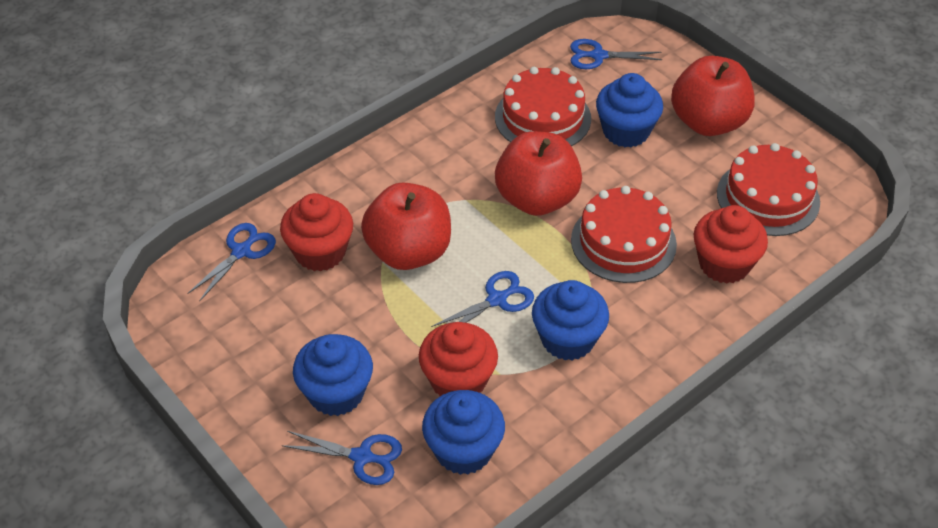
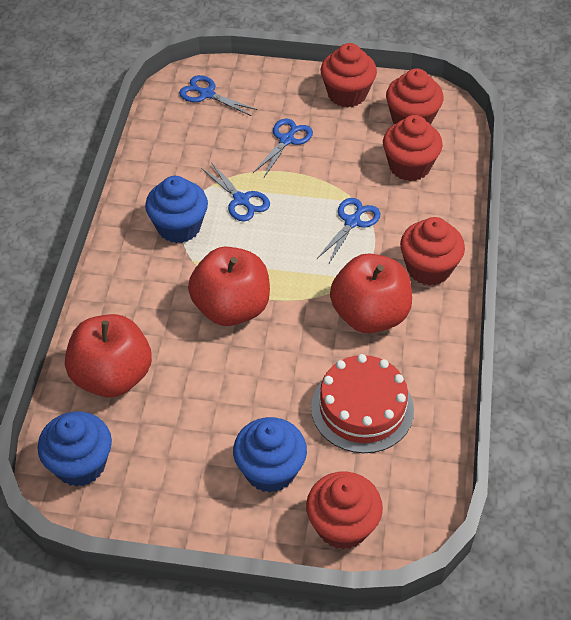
blue cupcake: [293,334,373,416] [422,390,505,475] [532,280,609,360] [596,73,663,147] = 4 -> [37,411,112,487] [145,176,208,243] [233,417,307,493] = 3
red cake: [495,67,591,146] [571,186,677,283] [717,143,820,236] = 3 -> [311,354,414,453] = 1
red cupcake: [280,193,353,272] [419,322,498,396] [694,205,768,284] = 3 -> [306,471,383,550] [321,43,377,107] [383,115,443,181] [386,68,444,124] [400,217,465,286] = 5

